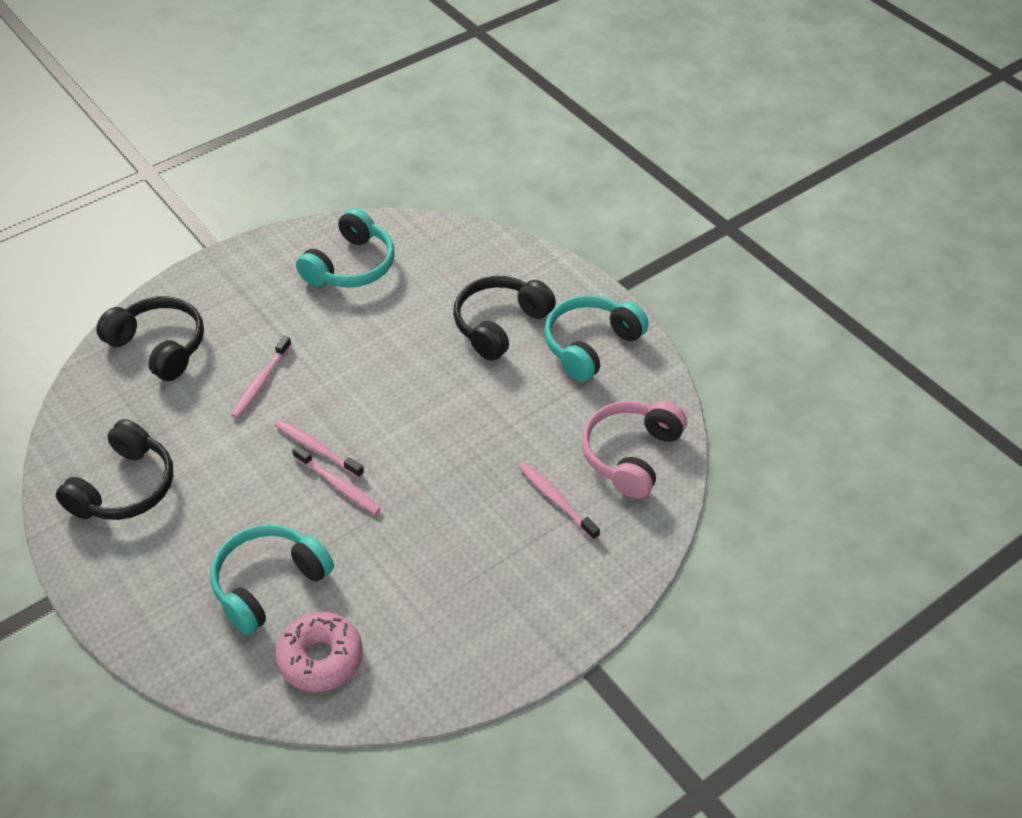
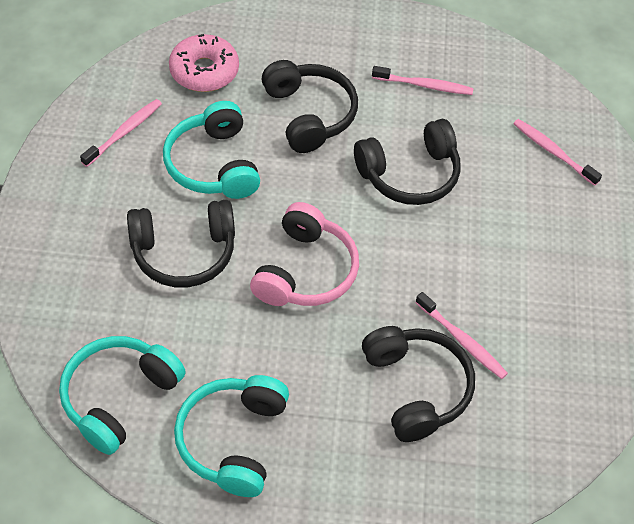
black headphones: [56,419,173,520] [96,296,204,381] [453,276,556,361] = 3 -> [127,200,235,287] [262,60,358,153] [354,119,461,205] [362,326,475,442] = 4

